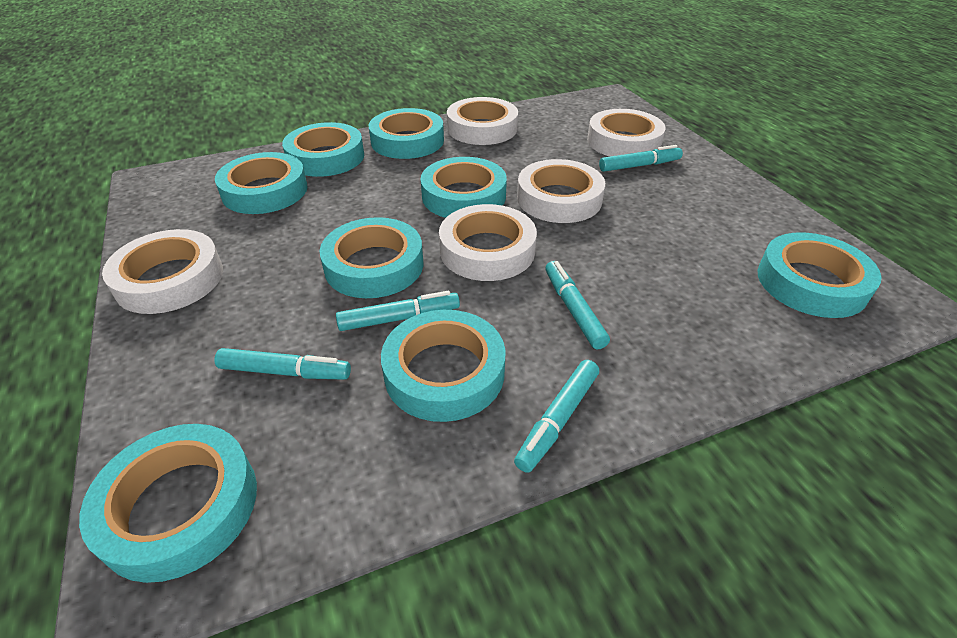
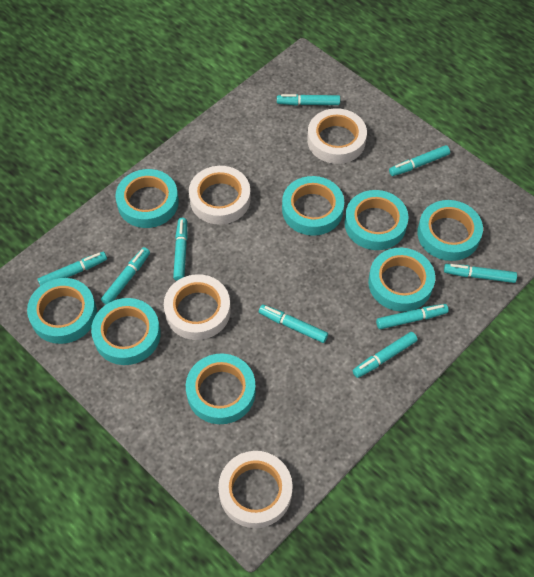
turquoise marker: [214,348,351,380] [336,291,460,331] [514,360,599,473] [545,261,610,349] [599,145,683,172] = 5 -> [38,252,107,286] [101,247,150,304] [173,218,188,281] [259,305,328,343] [277,94,340,106] [353,332,418,378] [376,304,449,329] [389,145,450,176] [444,264,517,283] = 9
white tape: [102,229,223,314] [439,204,537,281] [447,97,518,145] [517,159,605,223] [587,109,666,157] = 5 -> [164,274,231,340] [189,166,251,225] [218,451,293,528] [307,108,367,164] = 4

